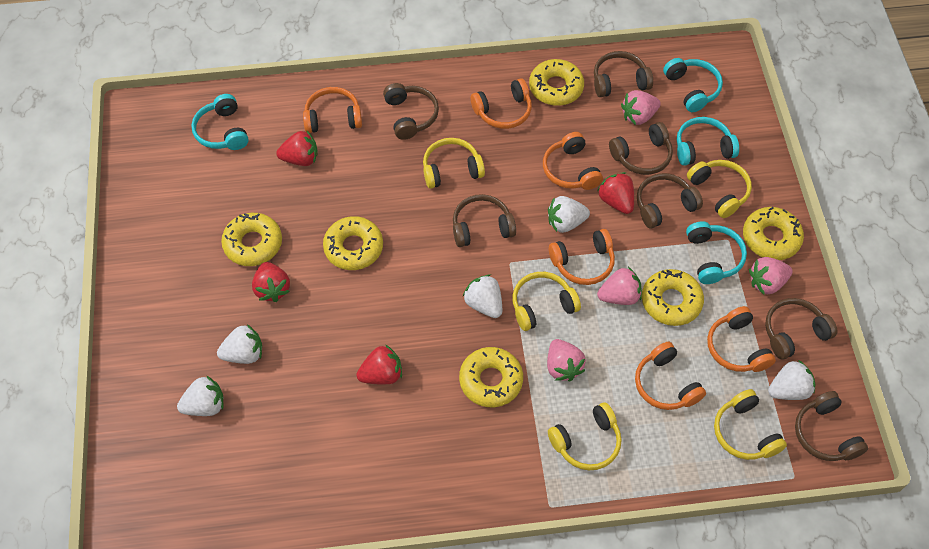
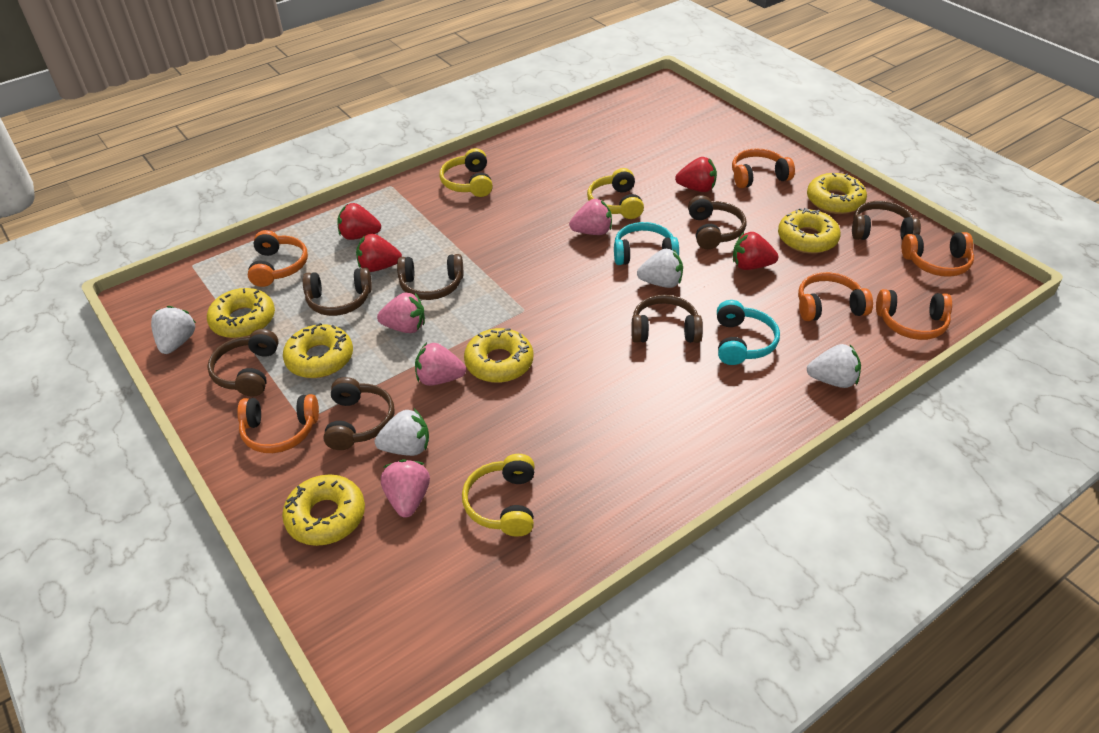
turquoise headphones: [191,94,249,150] [663,58,723,112] [677,117,739,166] [686,221,747,284] = 4 -> [614,222,679,265] [717,300,780,365] = 2
white strawberry: [177,376,224,416] [217,324,262,364] [463,275,502,318] [548,196,590,233] [768,360,816,400] = 5 -> [151,306,196,354] [375,409,429,456] [637,249,683,288] [807,344,861,388] = 4
yellow headphones: [423,138,485,189] [512,272,581,331] [548,402,622,470] [687,160,752,218] [714,389,787,460] = 5 -> [439,148,493,197] [462,454,535,537] [587,168,644,219] = 3

